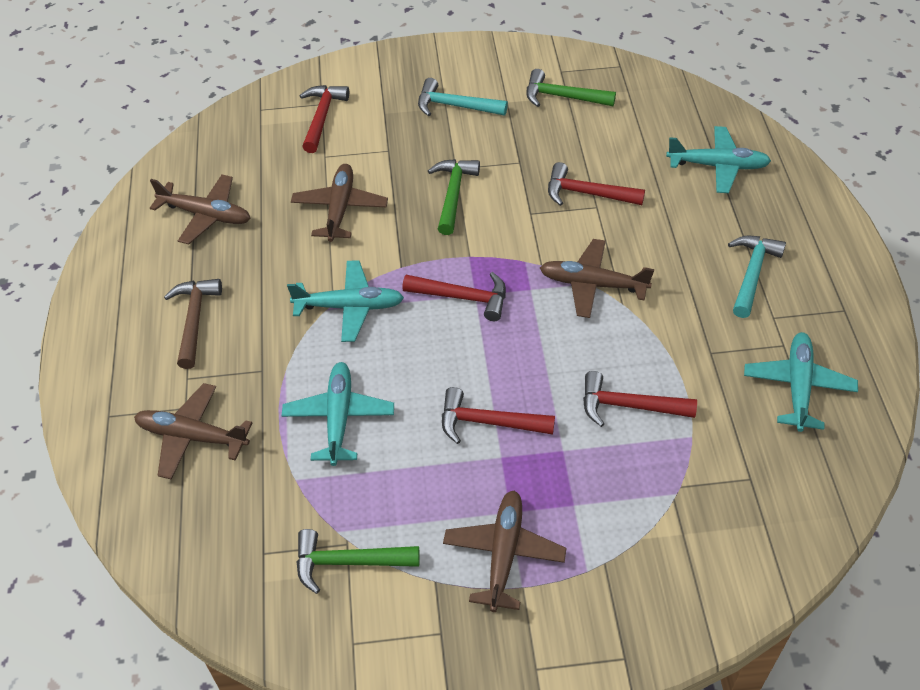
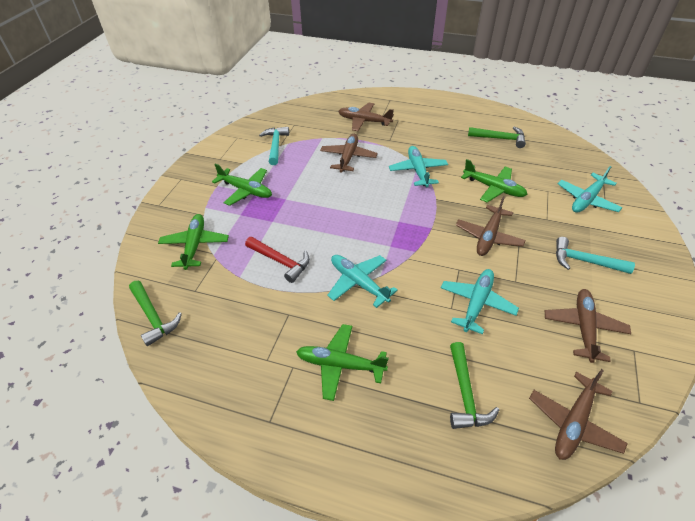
brown hammer: [164,279,222,369] = 1 -> none = 0
green plane: none = 0 -> [158,214,229,270] [212,163,272,206] [296,324,389,401] [461,159,528,203] = 4
red hammer: [300,85,349,153] [402,272,506,321] [442,387,555,444] [548,162,645,206] [583,371,697,427] = 5 -> [245,237,310,283] = 1

